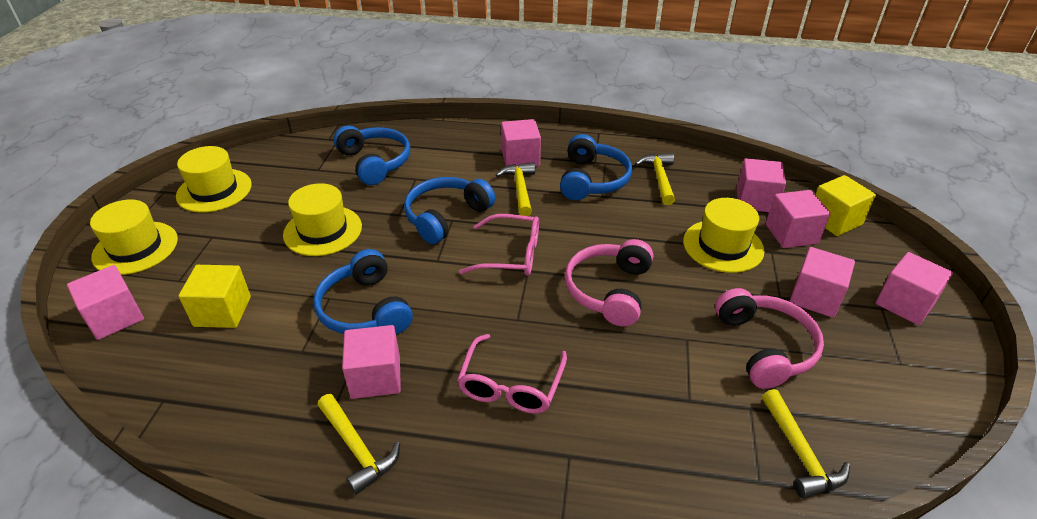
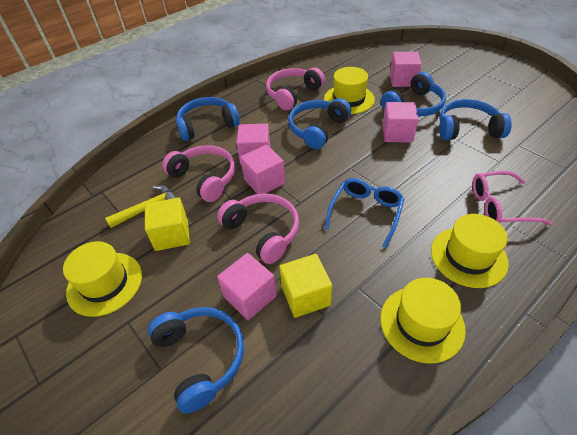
blue glasses: none = 0 -> [325,178,404,248] = 1
blue headphones: [313,249,413,334] [334,126,410,185] [404,177,495,244] [560,134,632,200] = 4 -> [148,307,244,414] [176,97,240,141] [288,98,351,149] [381,72,446,117] [439,99,512,140] = 5
pink cube: [67,265,144,340] [342,325,401,399] [501,119,541,167] [737,158,786,212] [766,190,831,248] [789,247,855,318] [876,252,953,325] = 7 -> [217,253,277,320] [236,123,270,166] [240,145,285,194] [383,102,419,143] [390,52,422,87] = 5
pink glasses: [457,334,567,414] [459,214,539,276] = 2 -> [473,171,552,226] = 1
pink headphones: [565,239,653,326] [715,288,824,389] = 2 -> [162,145,235,202] [217,193,299,264] [266,67,325,110] = 3
yellow hammer: [318,394,400,494] [496,162,535,216] [635,153,675,205] [762,389,850,498] = 4 -> [105,185,177,228] = 1

